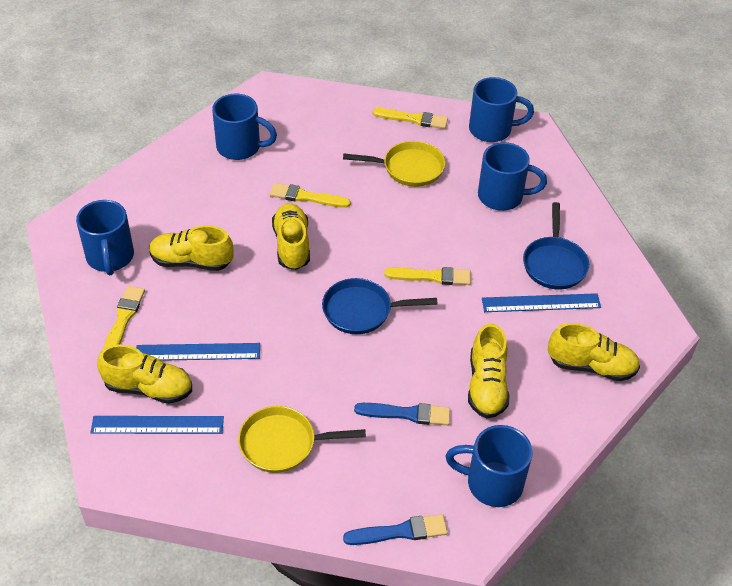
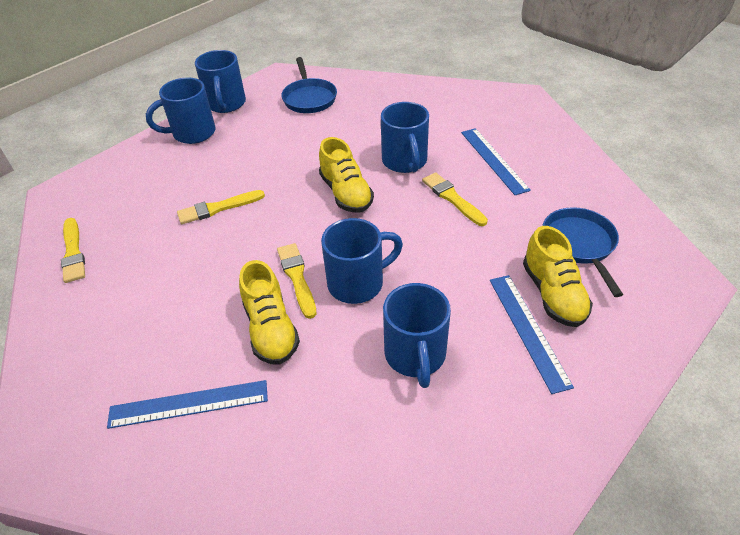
blue brush: [343,514,448,545] [354,403,450,426] = 2 -> none = 0
yellow pan: [238,406,366,473] [343,141,445,187] = 2 -> none = 0
yellow shoe: [97,345,192,404] [149,225,233,271] [272,203,310,270] [468,323,509,418] [548,323,640,381] = 5 -> [239,260,300,365] [319,137,374,213] [523,226,593,327] = 3

